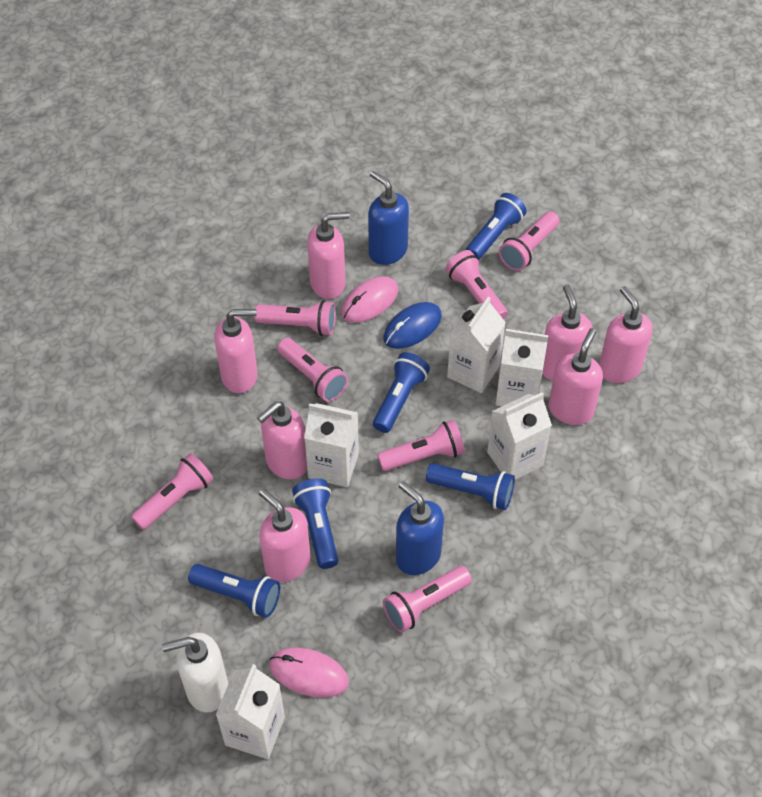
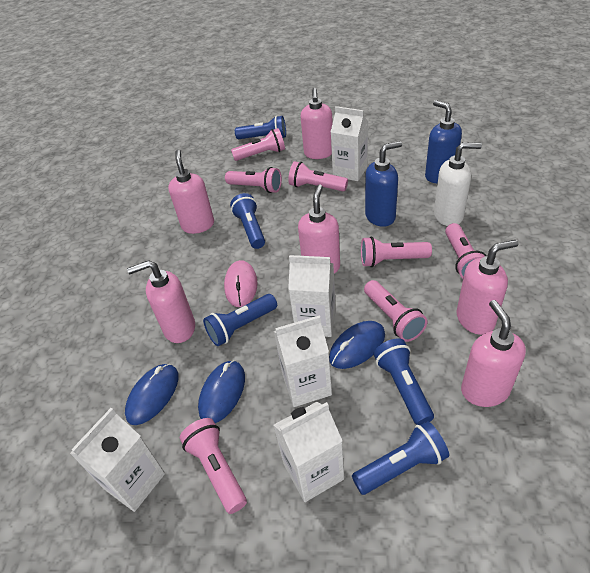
blue mouse: [383,302,442,349] = 1 -> [125,364,179,425] [198,360,245,423] [329,321,385,369] = 3
pink mouse: [269,648,349,698] [341,276,399,323] = 2 -> [224,260,258,307] = 1
pink soap dispenser: [214,309,258,393] [257,402,307,480] [259,489,311,582] [307,212,349,299] [542,285,592,381] [549,328,603,425] [599,286,653,383] = 7 -> [127,260,195,343] [168,150,214,234] [298,184,340,274] [301,88,333,159] [457,240,519,335] [461,300,526,407] = 6

